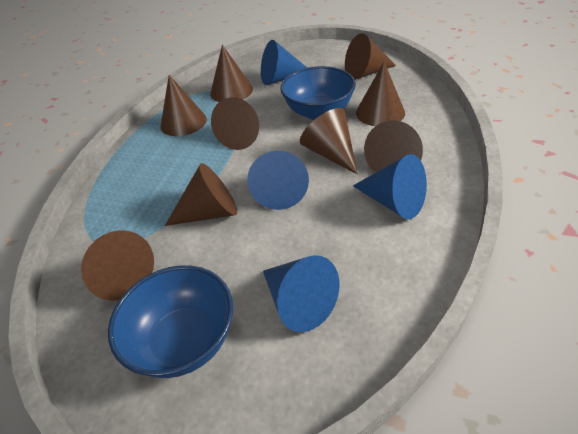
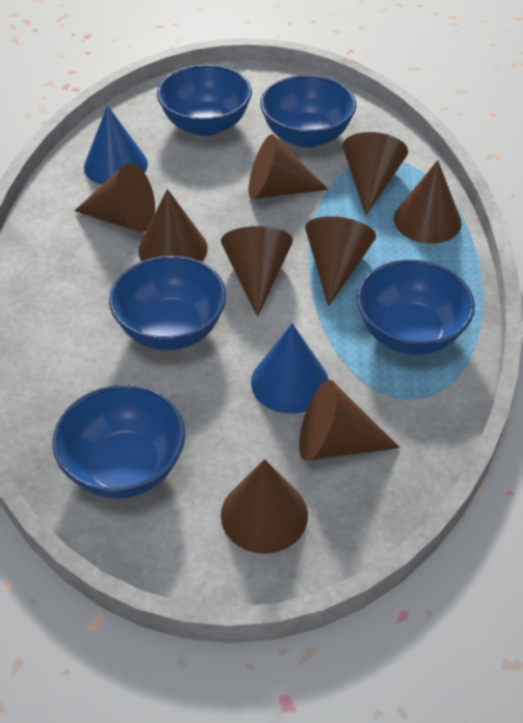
blue bowl: [108,265,233,378] [280,66,356,120] = 2 -> [53,385,185,499] [109,256,226,350] [157,64,252,136] [260,75,356,148] [357,260,475,355] = 5
blue cone: [247,151,309,210] [261,40,307,85] [263,255,340,332] [353,154,427,219] = 4 -> [84,105,148,185] [251,324,329,414] = 2

